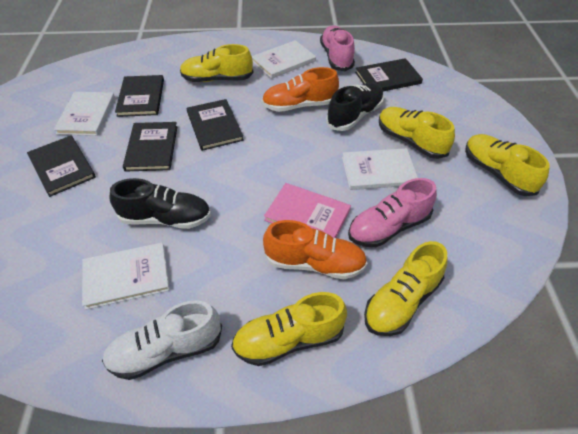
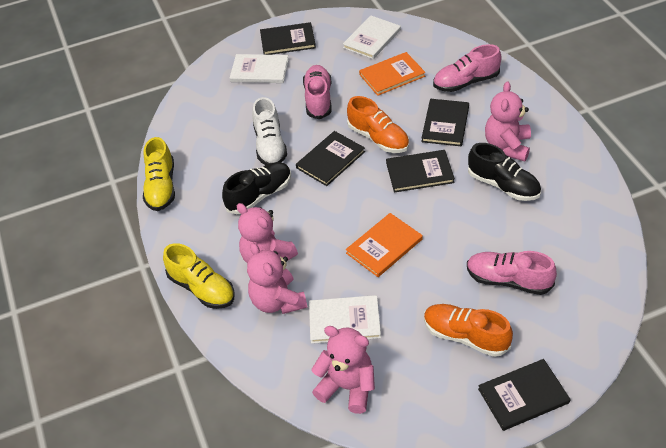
orange book: none = 0 -> [346,213,423,277] [359,52,425,96] = 2
pink book: [264,183,351,238] = 1 -> none = 0
pink shoe: [320,26,355,71] [348,178,437,247] = 2 -> [303,65,332,119] [433,44,502,92] [467,251,557,295] = 3
pink teddy bear: none = 0 -> [237,203,298,263] [247,243,307,314] [311,326,375,414] [485,81,531,161] = 4
white book: [54,92,115,136] [82,243,170,310] [252,40,316,79] [342,148,418,190] = 4 -> [230,54,289,83] [309,295,381,344] [343,15,401,59] = 3
yellow shoe: [180,44,253,82] [231,292,347,366] [364,241,447,336] [379,107,455,159] [465,134,550,196] = 5 -> [143,137,175,211] [163,243,235,309] = 2

